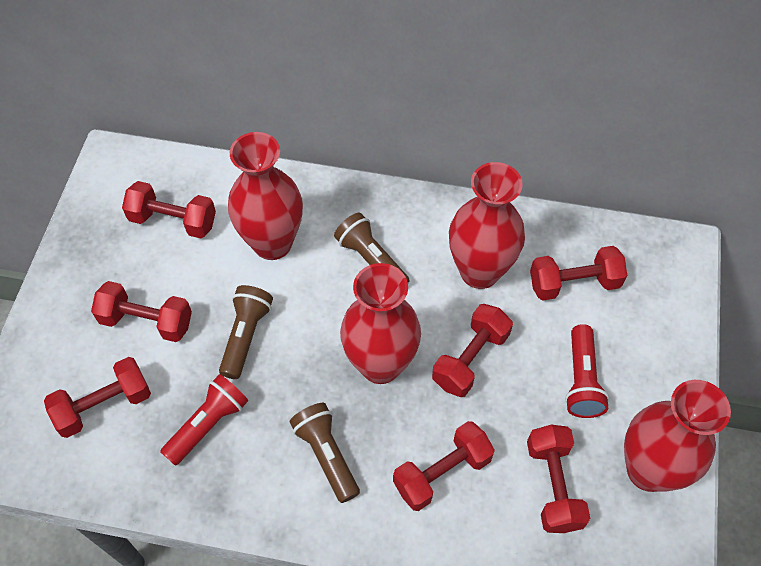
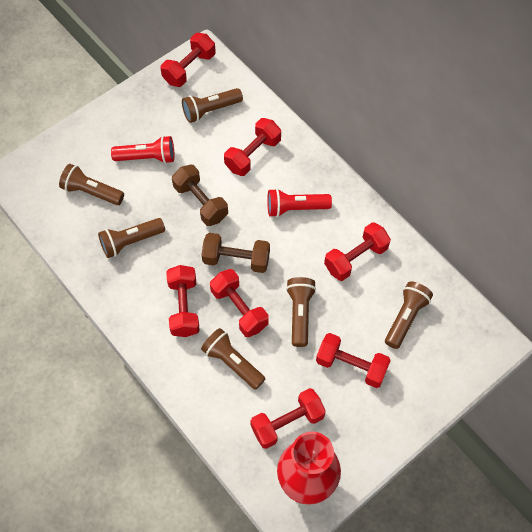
brown dumbbell: none = 0 -> [172,165,228,226] [201,233,270,273] = 2
brown flashlight: [219,285,273,379] [290,403,360,503] [334,213,410,283] = 3 -> [59,164,124,205] [98,218,165,258] [182,88,243,123] [201,328,265,390] [286,277,316,347] [385,281,433,349] = 6
red vase: [228,132,303,260] [340,263,421,384] [449,162,525,289] [624,380,731,492] = 4 -> [277,432,341,505] = 1

